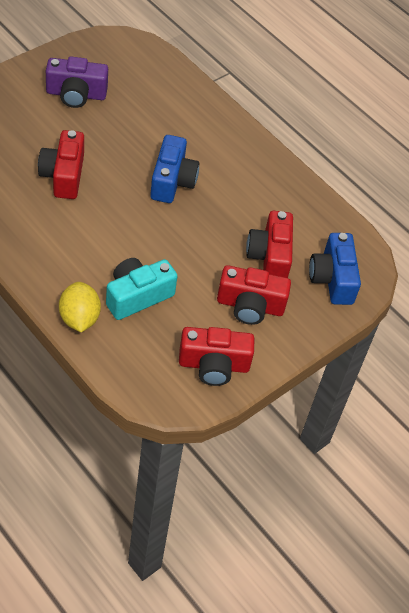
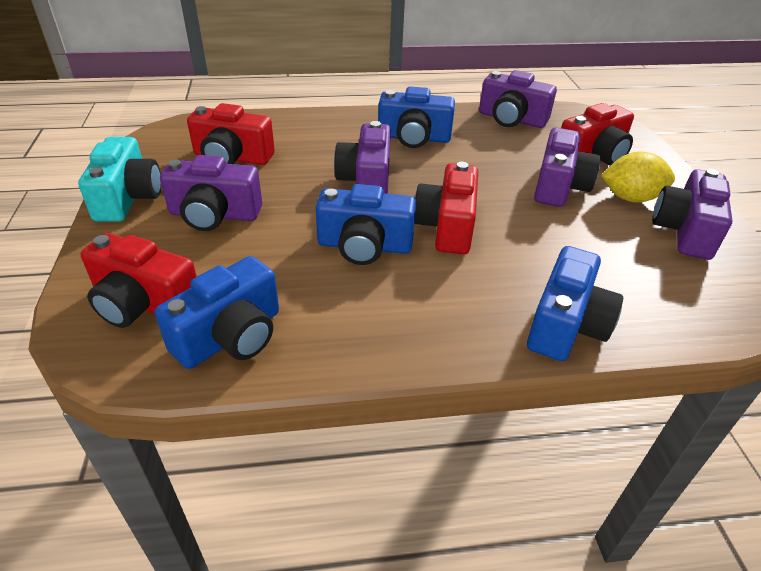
blue camera: [150,135,199,203] [309,233,361,305] = 2 -> [155,256,279,369] [316,184,416,265] [378,87,455,148] [527,246,623,361] = 4
purple camera: [46,57,108,108] = 1 -> [160,155,262,231] [334,121,391,194] [479,70,557,128] [534,127,601,207] [652,169,732,260] = 5

